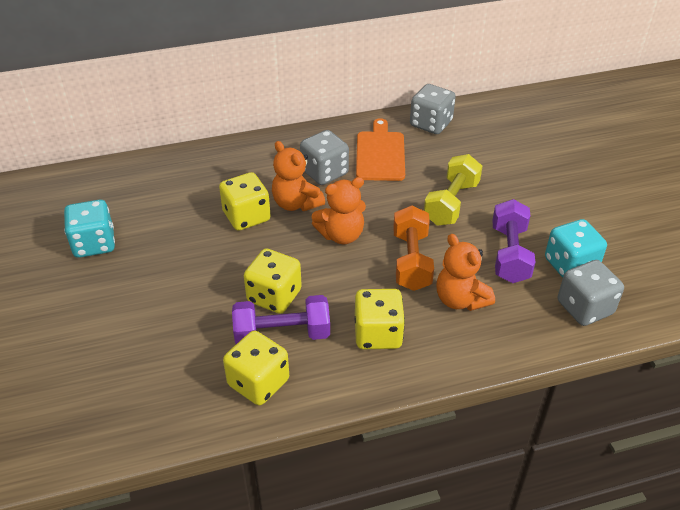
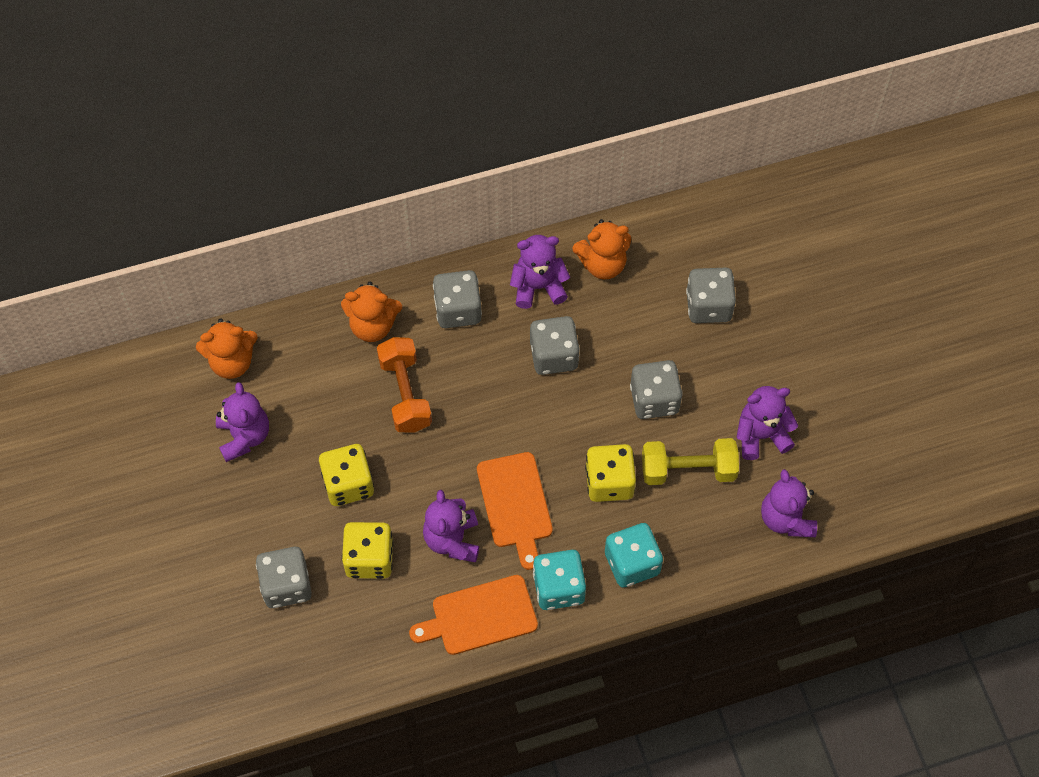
grey dice: [300,130,349,185] [410,84,456,134] [558,260,624,326] = 3 -> [256,547,312,608] [433,270,482,328] [530,316,580,375] [630,360,683,419] [686,268,736,323] = 5
orange cutting board: [356,118,405,181] = 1 -> [409,575,538,655] [477,452,553,570] = 2
purple dumbbell: [232,295,330,344] [492,199,536,283] = 2 -> none = 0
purple teddy bear: none = 0 -> [216,382,269,462] [423,490,479,562] [510,235,570,309] [736,386,798,460] [761,469,817,537] = 5
yellow dice: [219,172,271,231] [223,331,289,405] [244,249,302,314] [355,289,405,349] = 4 -> [319,444,374,506] [342,522,394,579] [585,444,636,502] = 3

